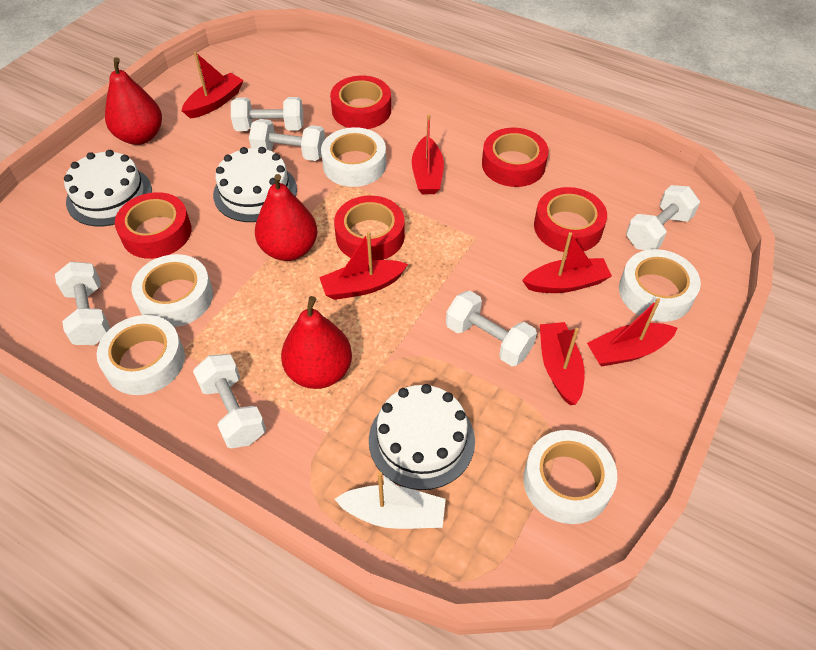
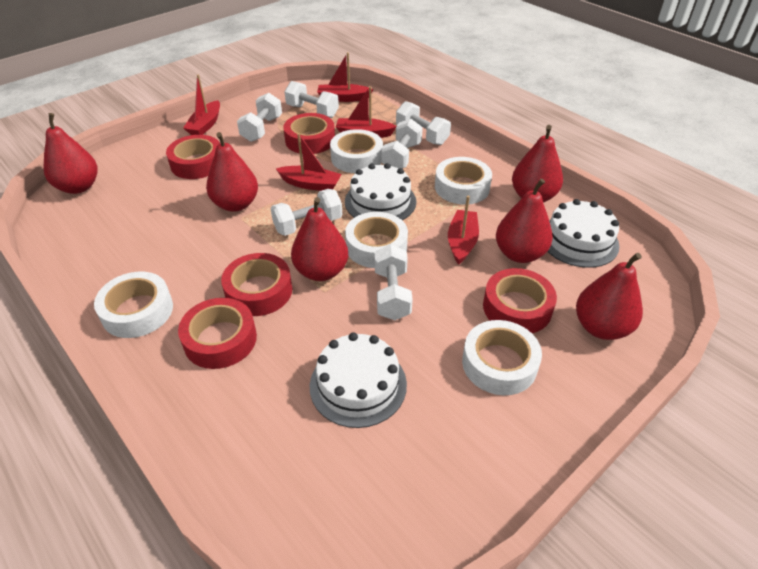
red boat: [181,52,244,119] [319,231,408,300] [412,114,444,194] [522,232,612,293] [540,322,585,405] [587,298,677,367] = 6 -> [183,75,220,135] [276,133,342,191] [317,52,374,102] [336,86,396,138] [448,196,479,265] = 5
red pear: [105,57,162,145] [255,174,317,261] [281,296,352,389] = 3 -> [43,113,98,194] [206,132,258,212] [291,197,348,281] [496,179,553,263] [512,125,563,203] [576,253,643,340] = 6
white boat: [335,472,446,529] = 1 -> none = 0

